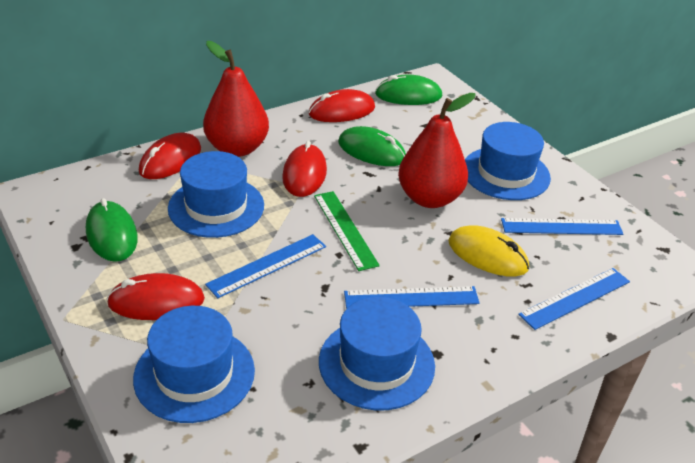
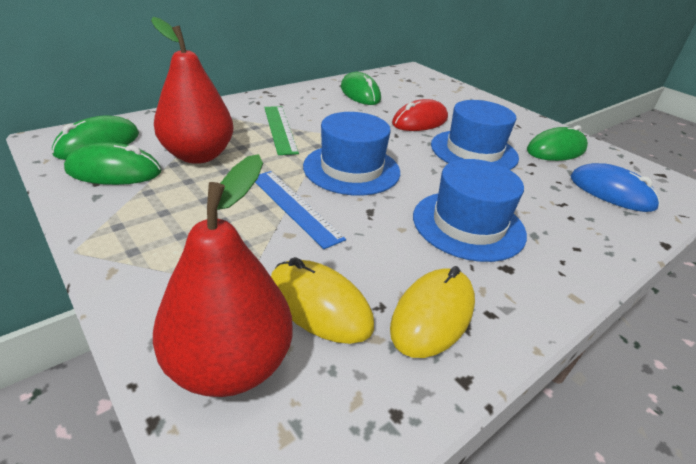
blue hat: [133,306,255,423] [168,151,264,238] [319,297,435,410] [465,122,551,200] = 4 -> [303,112,400,196] [413,159,527,262] [431,100,519,170] = 3
blue mouse: none = 0 -> [571,163,660,212] = 1
blue ruler: [205,234,326,298] [344,286,480,309] [501,218,623,235] [518,268,630,330] = 4 -> [255,171,346,249] = 1
green mouse: [86,198,138,262] [338,126,406,166] [375,75,442,105] = 3 -> [52,115,139,160] [64,142,161,185] [341,72,381,105] [527,125,588,161] = 4
red mouse: [107,273,205,320] [139,133,201,179] [282,141,327,197] [309,89,375,122] = 4 -> [392,99,448,131] = 1
yellow mouse: [448,225,529,277] = 1 -> [271,257,374,344] [390,266,475,358] = 2

